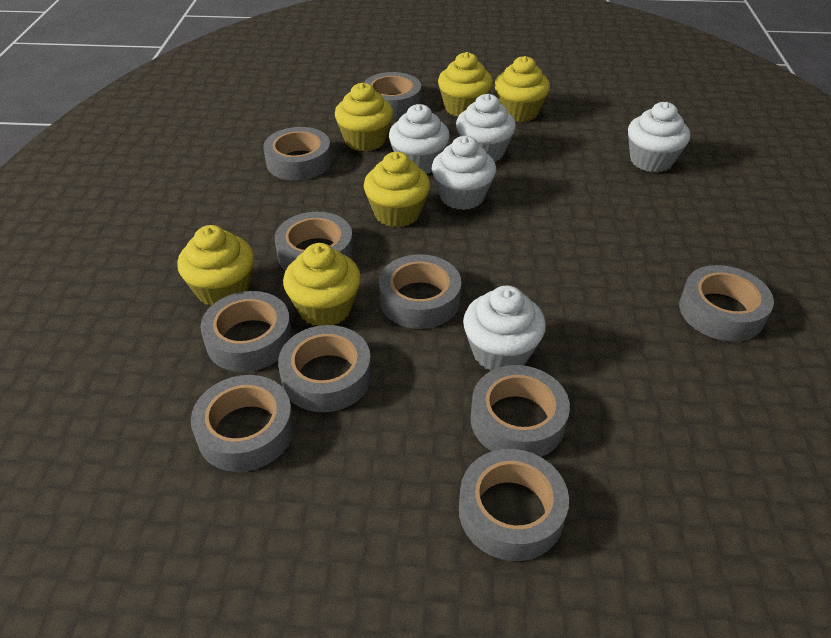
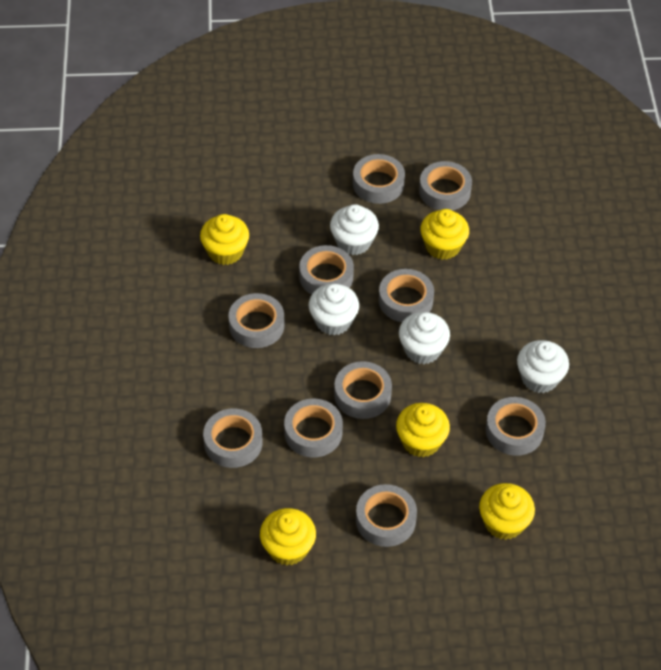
white cupcake: [389,104,450,174] [432,136,496,210] [456,94,516,162] [463,285,546,371] [628,102,690,172] = 5 -> [309,284,359,335] [330,204,379,255] [399,312,450,364] [517,340,569,393] = 4
yellow cupcake: [177,225,254,307] [283,243,361,326] [335,83,393,152] [364,152,430,228] [438,52,493,117] [494,56,550,122] = 6 -> [200,214,249,265] [260,508,316,565] [396,403,450,457] [420,209,469,260] [479,483,535,540] = 5

